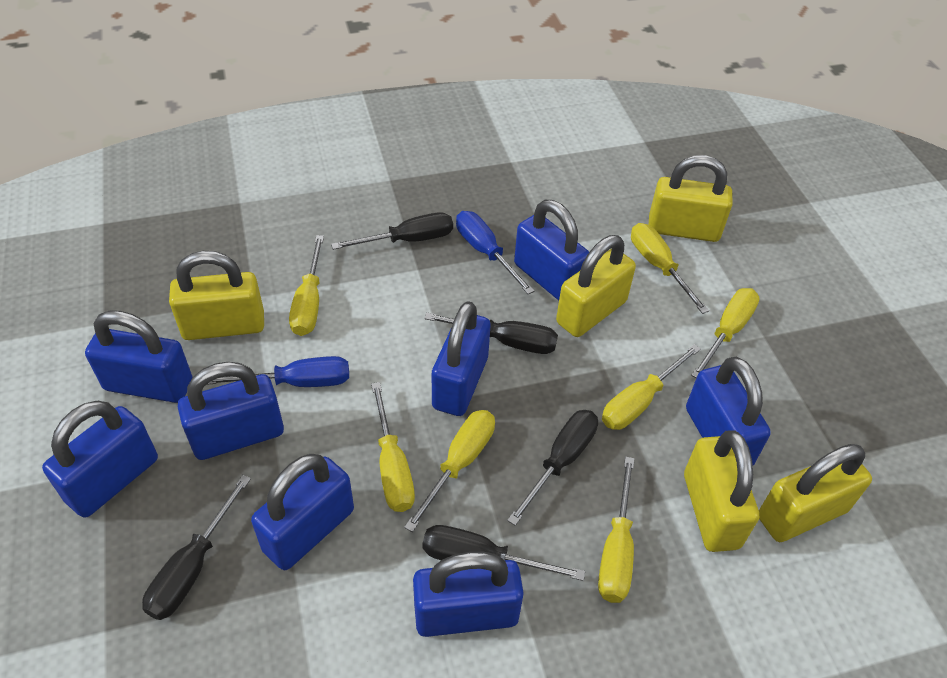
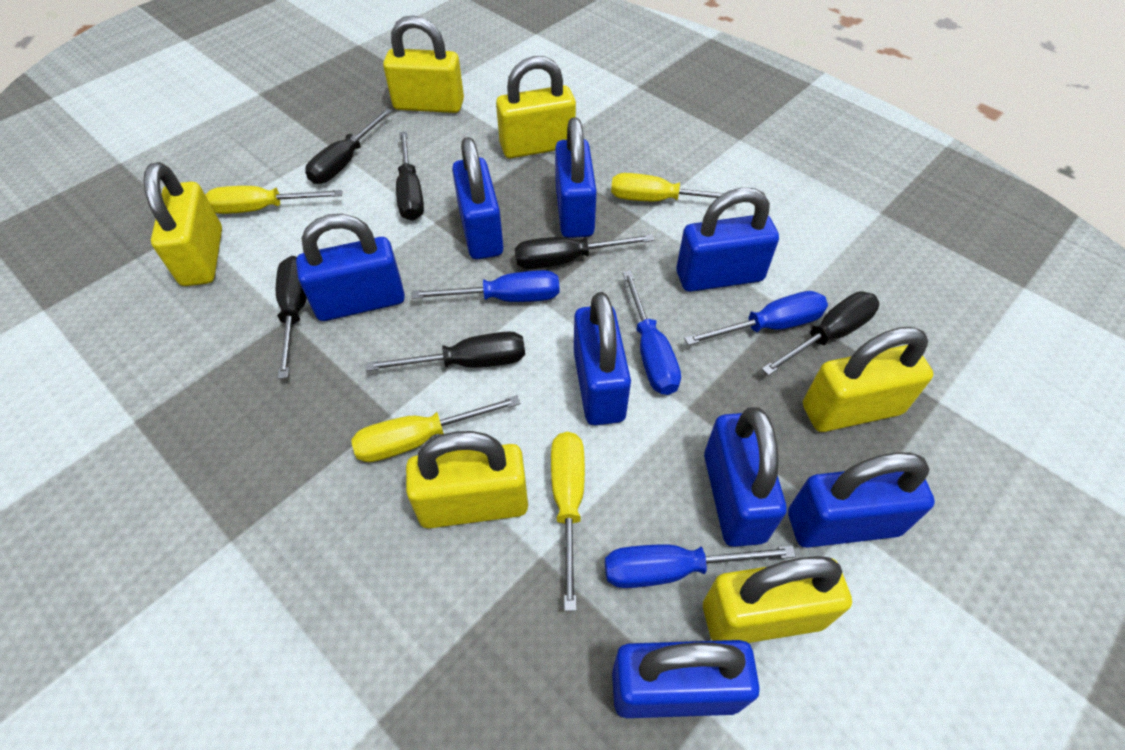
black screwdriver: [142,475,251,620] [331,212,453,250] [422,525,585,581] [424,312,558,354] [507,410,598,526] = 5 -> [276,256,307,379] [305,108,393,184] [366,331,525,371] [396,132,424,221] [515,234,654,269] [762,291,879,376] = 6
blue screwdriver: [207,356,349,387] [456,211,534,294] = 2 -> [411,270,559,302] [605,545,796,588] [623,271,681,395] [684,291,828,345] = 4
yellow padlock: [169,251,264,340] [556,235,636,337] [649,155,733,242] [684,430,759,552] [759,444,872,542] = 5 -> [144,162,222,286] [383,15,464,113] [406,431,528,528] [496,56,576,158] [703,556,852,643] [803,327,933,432] = 6
yellow screwdriver: [289,235,324,336] [371,382,415,512] [404,410,495,532] [598,457,635,603] [602,344,701,430] [631,223,709,314] [691,288,760,378] = 7 -> [205,186,343,214] [352,395,521,462] [551,432,585,611] [611,173,724,201] = 4

